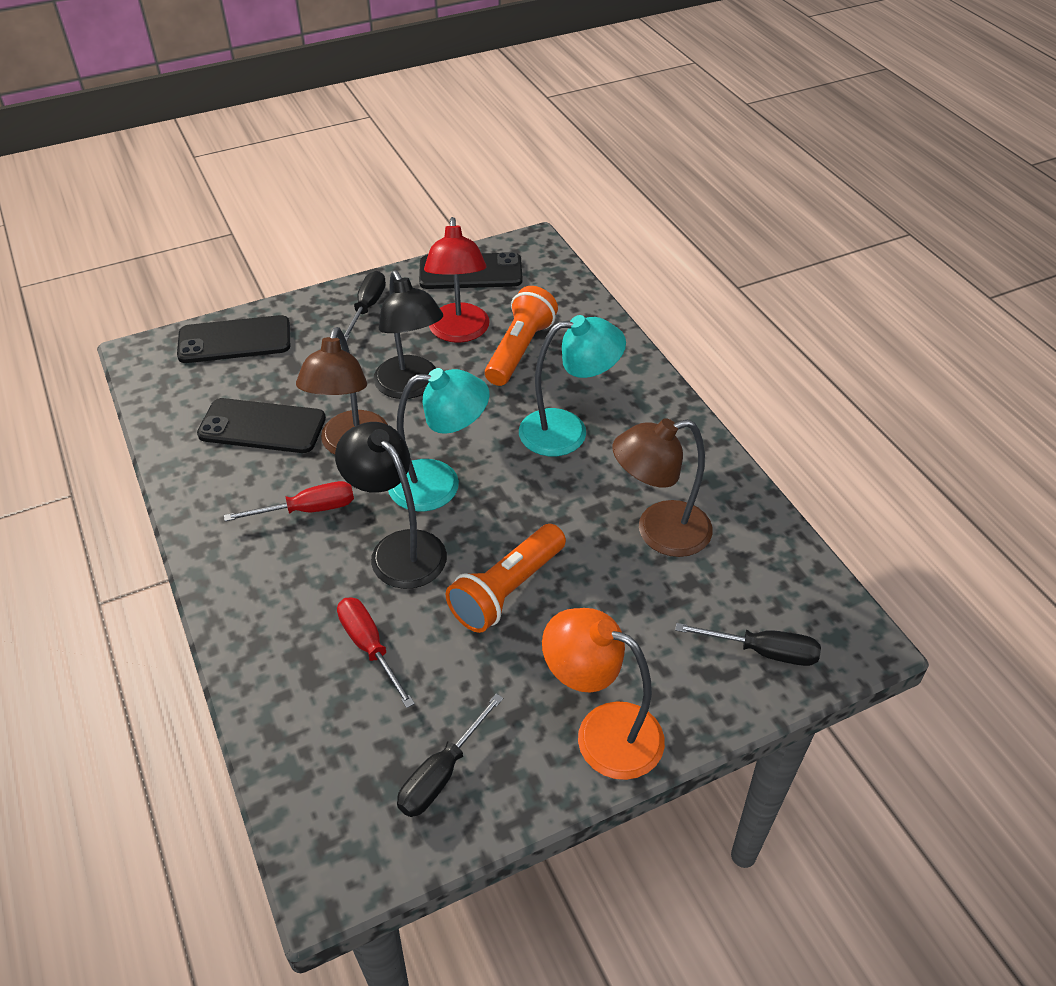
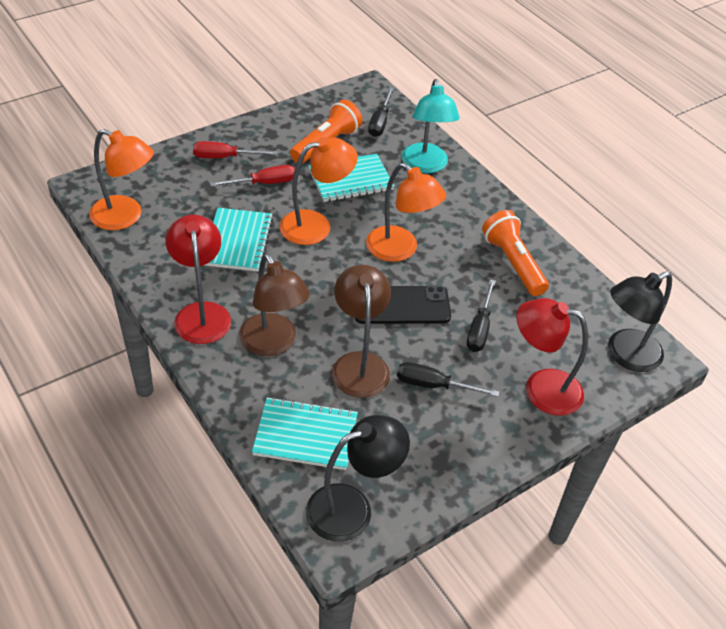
black phone: [177,315,290,363] [197,398,326,453] [419,252,523,289] = 3 -> [355,286,451,324] = 1
orange lamp: [542,608,665,780] = 1 -> [89,129,154,230] [279,137,358,245] [366,163,446,262] = 3
red lamp: [424,217,490,343] = 1 -> [166,215,231,344] [516,298,588,416] = 2
turquoise lamp: [388,368,490,512] [519,315,626,456] = 2 -> [402,79,460,173] = 1
turquoise notebook: none = 0 -> [204,208,273,271] [252,397,358,470] [308,154,394,202] = 3

